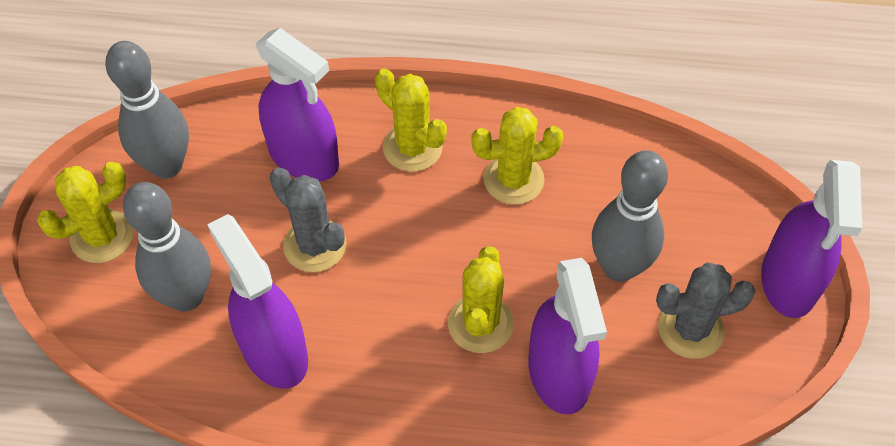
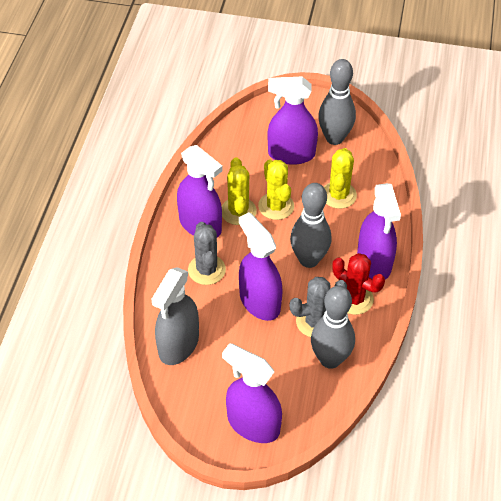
grey spray bottle: none = 0 -> [151,267,199,365] = 1
purple spray bottle: [207,214,308,389] [256,28,339,181] [528,258,607,414] [761,160,862,318] = 4 -> [177,145,222,237] [222,343,282,443] [239,213,282,321] [268,76,318,165] [357,183,401,280] = 5
red cactus: none = 0 -> [332,253,385,315] = 1
yellow cactus: [37,162,133,263] [375,68,447,172] [448,246,514,353] [472,107,563,204] = 4 -> [222,157,257,225] [258,159,294,220] [324,148,357,209] = 3

